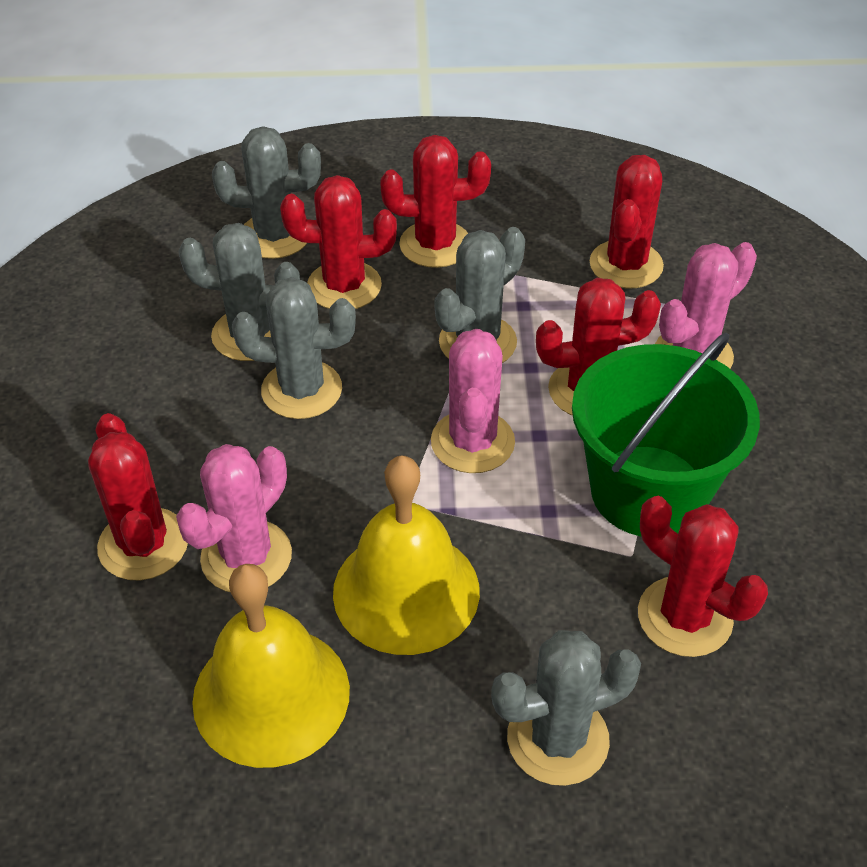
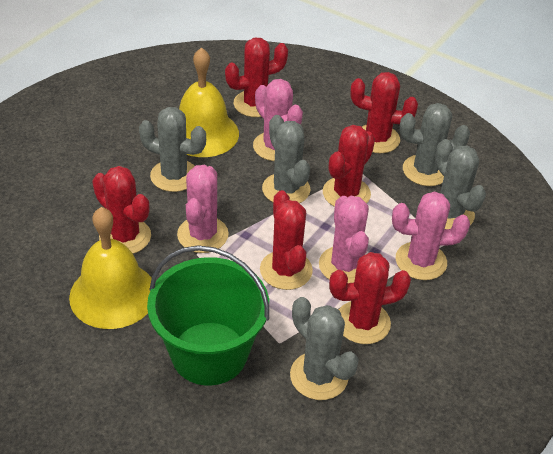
pink cactus: [176,444,292,592] [431,329,515,473] [655,242,757,369] = 3 -> [177,165,229,253] [253,79,303,161] [319,196,369,283] [392,191,470,280] = 4

